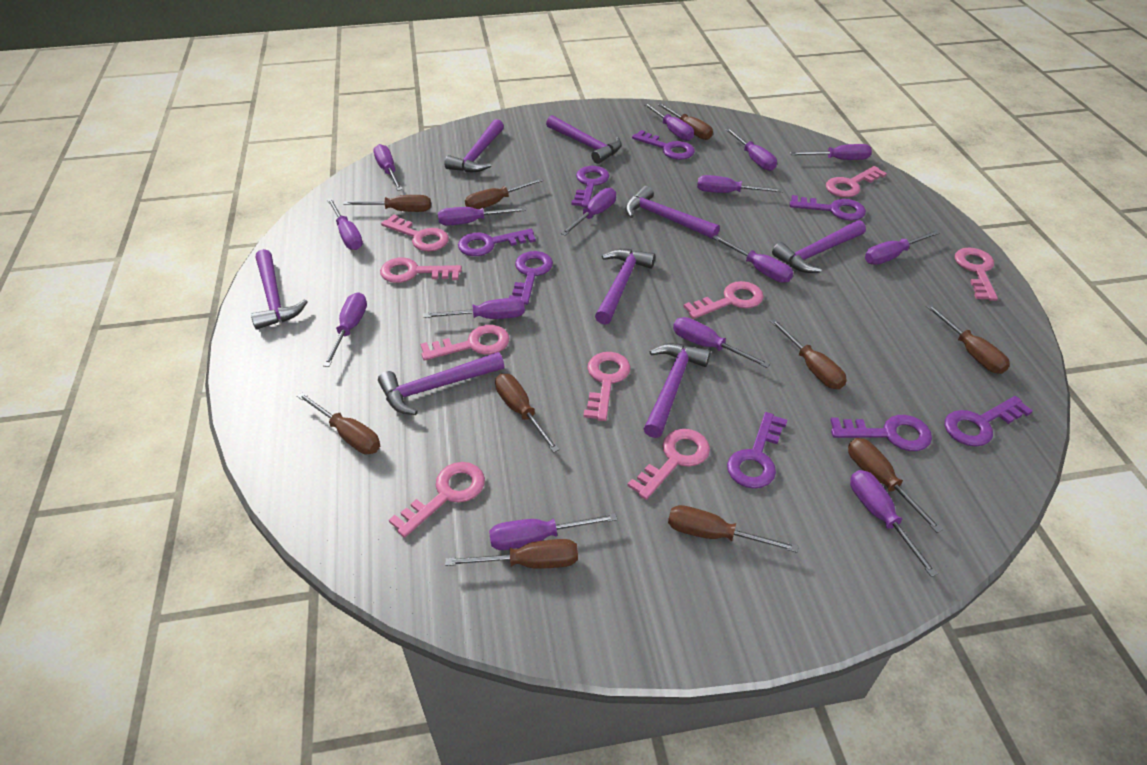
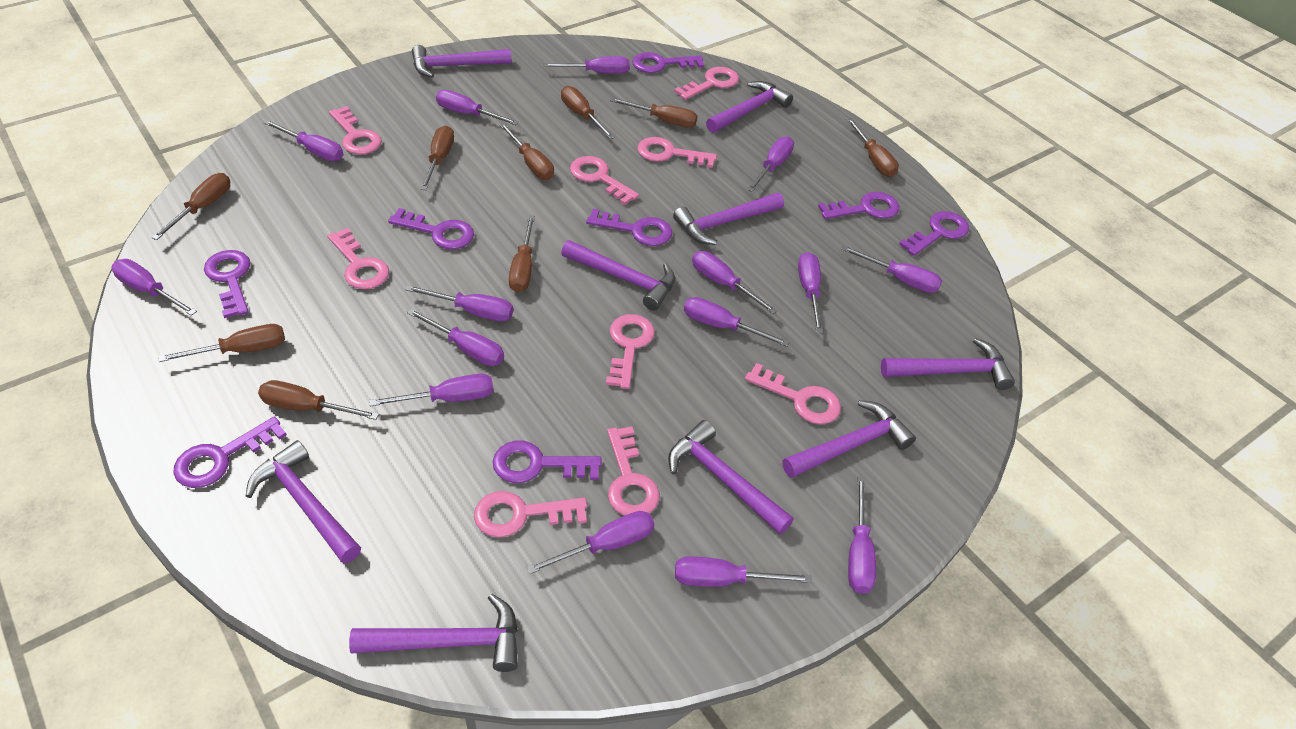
brown screwdriver: [297,392,380,454] [343,195,431,212] [445,539,578,568] [465,178,543,209] [495,374,560,453] [658,103,713,140] [668,505,798,553] [770,319,847,389] [848,438,943,533] [926,304,1010,374] = 10 -> [151,173,230,240] [158,324,285,362] [258,380,379,420] [420,126,454,190] [500,123,554,180] [509,216,535,292] [561,86,615,139] [610,98,697,127] [846,118,899,177] = 9
purple hammer: [251,249,308,330] [378,352,505,415] [444,119,504,172] [546,115,622,164] [595,249,655,325] [625,186,720,239] [644,343,711,438] [772,220,866,273] = 8 -> [246,440,361,563] [349,594,518,672] [412,45,512,78] [561,240,675,311] [668,420,794,535] [673,193,784,245] [706,81,793,133] [782,400,916,478] [881,338,1015,390] = 9

